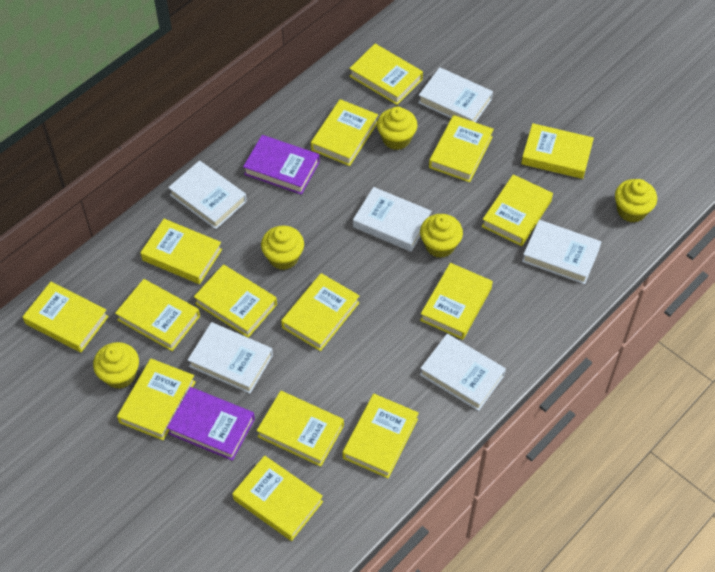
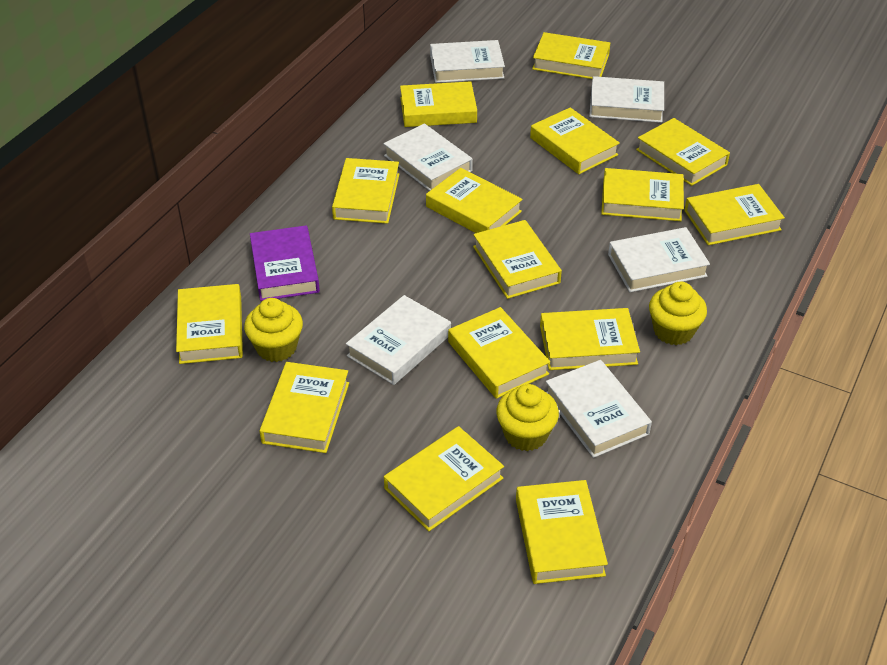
purple book: [167,387,255,461] [243,135,320,195] = 2 -> [250,225,320,301] = 1
yellow cupcake: [93,342,139,389] [261,226,304,270] [377,107,418,150] [420,214,463,258] [615,179,657,223] = 5 -> [244,298,303,362] [496,384,559,451] [649,282,707,345] = 3

